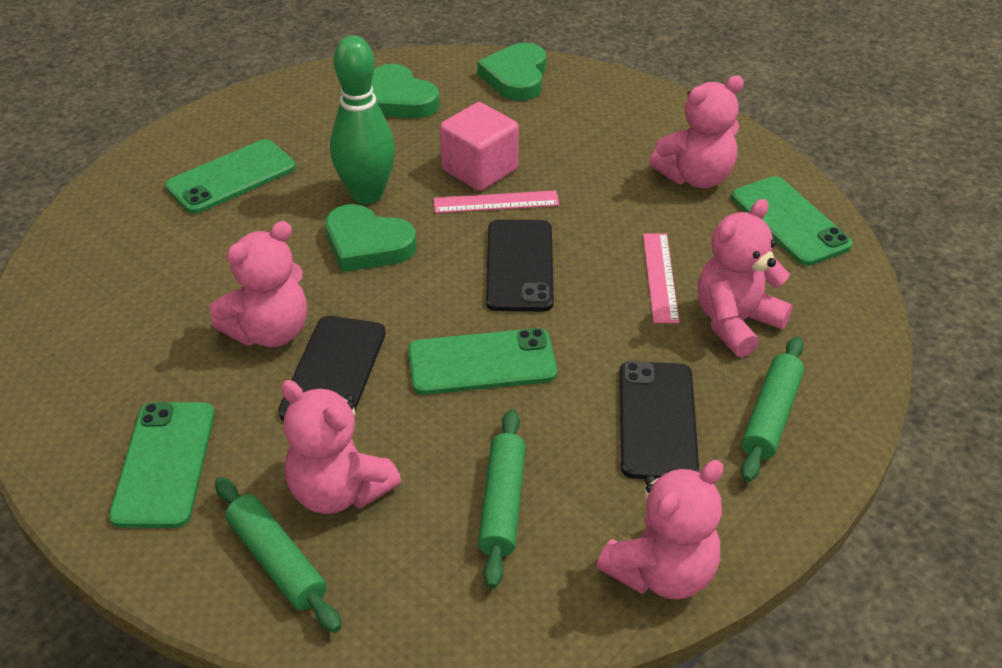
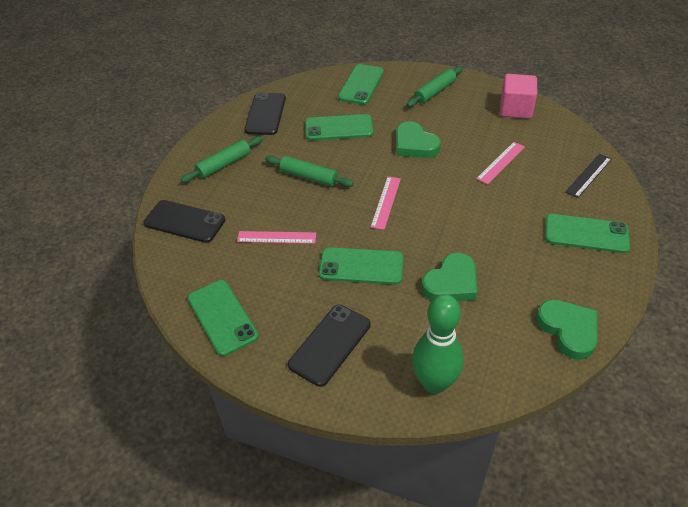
black ruler: none = 0 -> [565,154,612,198] = 1
green phone: [109,402,215,528] [165,139,296,214] [408,328,557,395] [731,176,853,266] = 4 -> [188,280,259,356] [305,114,373,140] [319,247,404,285] [338,64,384,105] [545,214,630,253] = 5
pink ruler: [434,190,559,213] [643,233,679,323] = 2 -> [237,231,316,244] [370,176,401,230] [476,142,525,185] = 3
pink teddy bear: [210,221,307,347] [281,380,401,514] [597,460,723,599] [649,75,744,188] [698,199,793,357] = 5 -> none = 0

